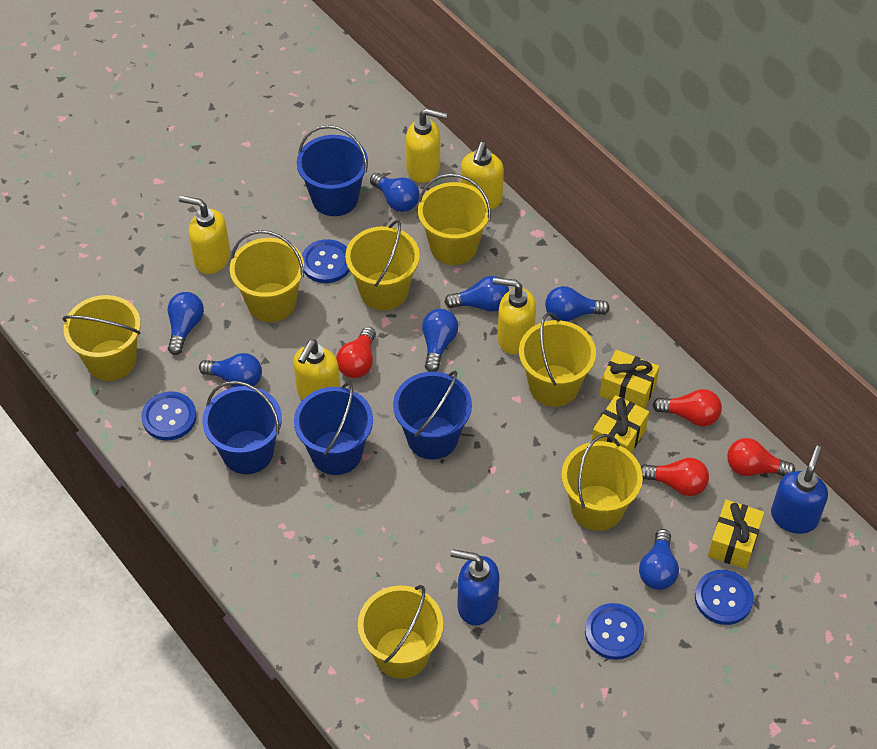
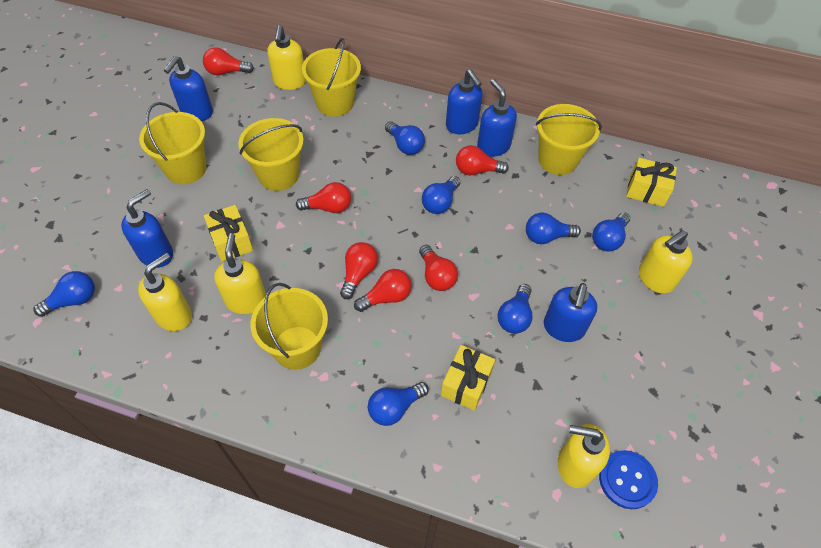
blue bucket: [202,381,282,474] [294,382,373,475] [297,125,368,216] [393,371,472,460] = 4 -> none = 0
blue button: [141,392,197,440] [302,239,350,283] [585,603,644,660] [695,570,754,625] = 4 -> [599,450,658,509] = 1
blue soap dispenser: [451,549,500,626] [771,446,828,534] = 2 -> [121,189,173,268] [164,56,213,121] [446,69,483,134] [477,79,517,157] [544,283,597,342] = 5
red light bulb: [336,327,376,378] [641,458,709,496] [653,389,722,426] [727,438,795,476] = 4 -> [203,47,254,76] [296,182,351,213] [340,242,378,299] [354,269,412,312] [419,245,458,291] [456,145,509,175] = 6
yellow bucket: [62,295,141,381] [230,230,304,322] [345,220,420,310] [358,585,443,679] [418,174,491,265] [519,313,596,407] [562,434,643,531] = 7 -> [139,102,207,184] [238,118,304,191] [250,283,328,370] [302,38,361,116] [536,104,602,175] = 5

